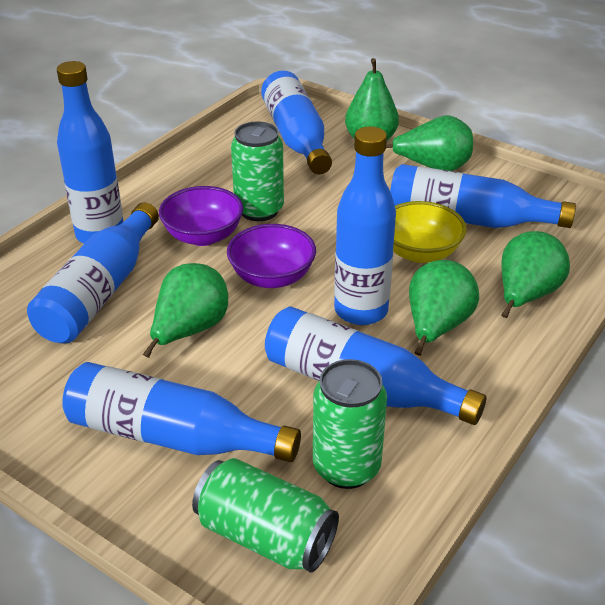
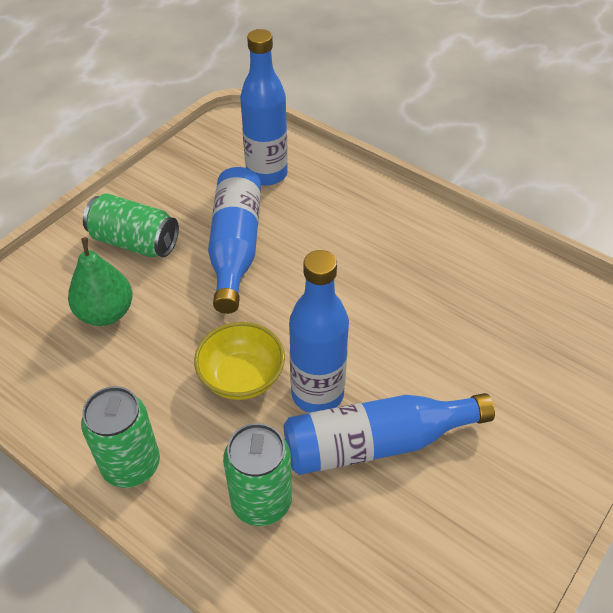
blue bottle: [27,202,159,344] [57,61,123,244] [62,362,301,462] [261,71,332,174] [265,306,487,425] [334,126,396,325] [390,164,576,228] = 7 -> [208,167,261,314] [240,29,288,186] [284,393,495,475] [289,250,349,413] = 4
green pear: [143,263,228,358] [345,58,399,140] [386,115,473,171] [409,260,479,356] [501,231,570,318] = 5 -> [68,237,132,326] = 1
purple bowl: [159,186,243,246] [227,224,316,288] = 2 -> none = 0

